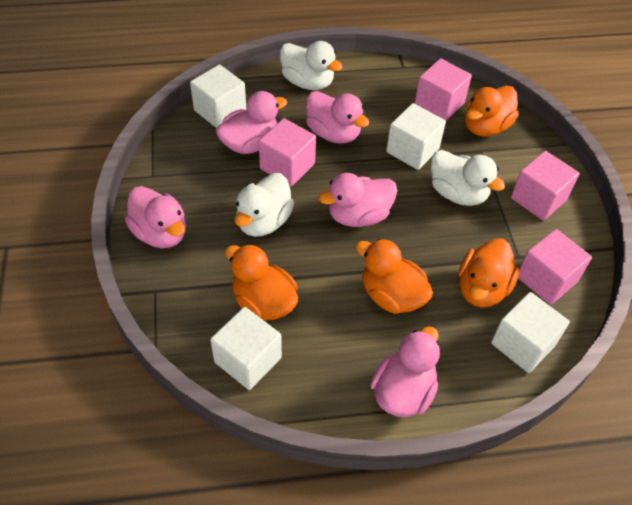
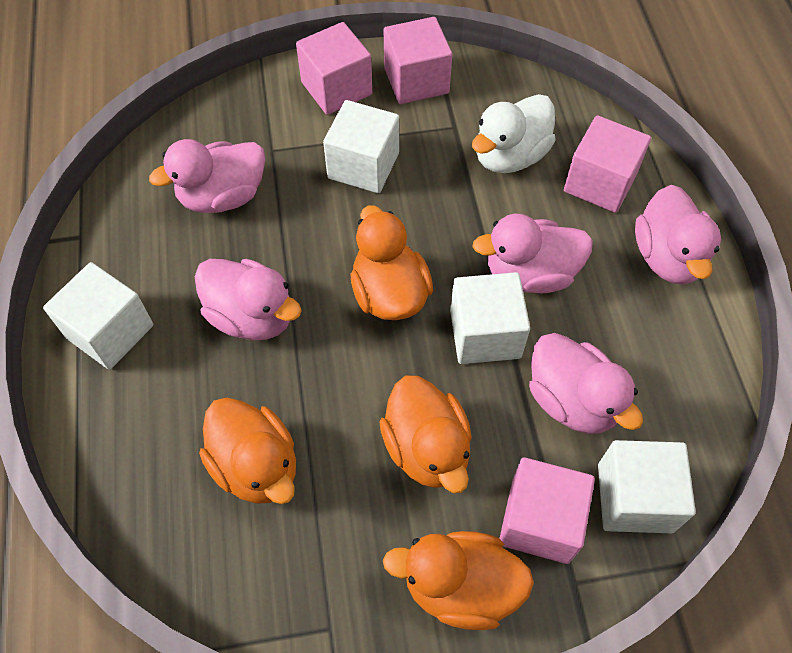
white duck: [235,173,294,237] [280,41,343,90] [431,150,505,206] = 3 -> [472,94,556,173] = 1

